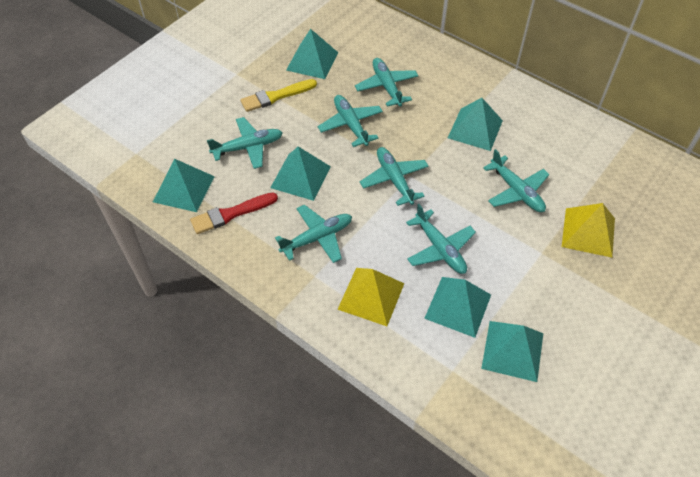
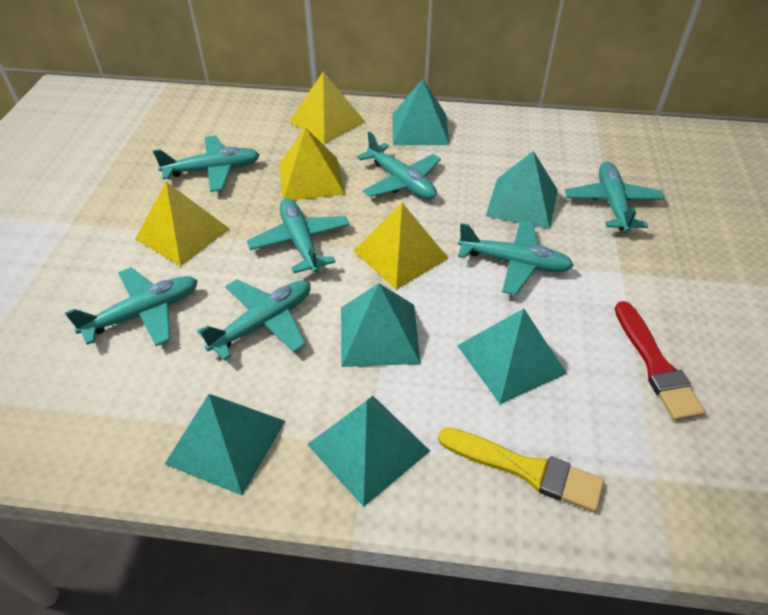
yellow pyramid: [337,268,404,326] [562,203,615,258] = 2 -> [135,182,230,266] [279,127,345,200] [289,72,365,144] [354,203,449,290] = 4

